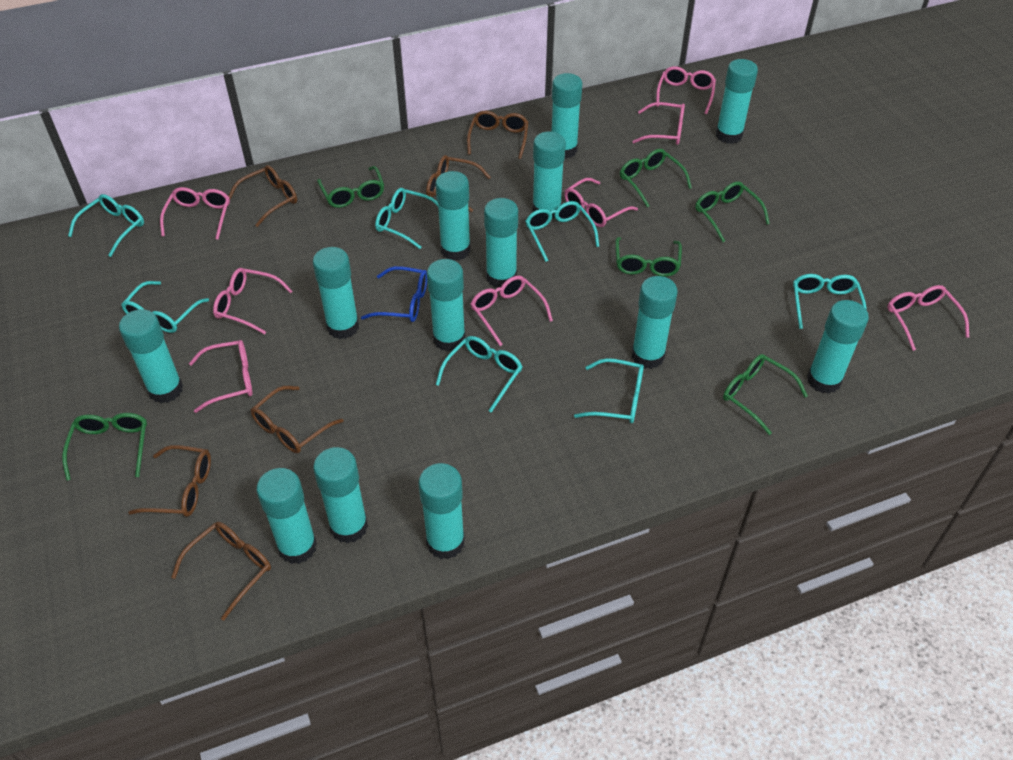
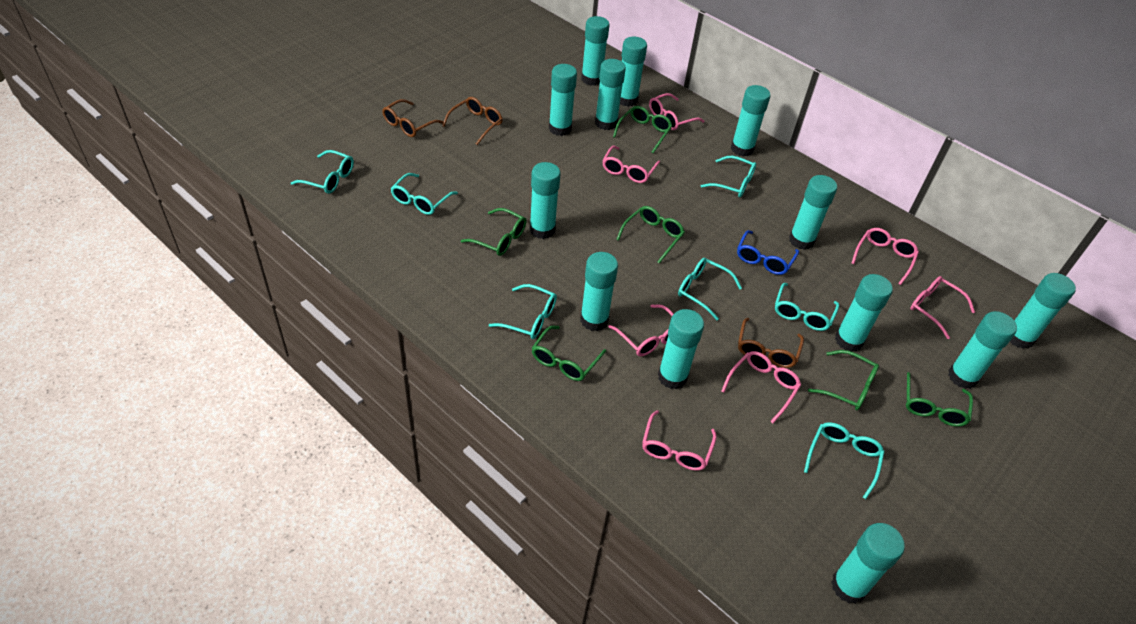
brown glasses: [128,445,211,517] [171,522,271,621] [228,165,297,227] [251,386,343,453] [426,155,491,212] [467,111,528,159] = 6 -> [382,99,443,137] [442,97,503,145] [738,318,804,368] = 3
pink glasses: [160,187,230,240] [189,340,252,413] [213,268,292,334] [470,276,553,346] [564,178,638,227] [632,102,685,145] [656,66,716,114] [887,285,969,351] = 8 -> [602,145,660,183] [608,305,673,356] [642,410,717,471] [649,93,704,130] [721,351,801,423] [851,228,919,285] [910,276,975,339] = 7

